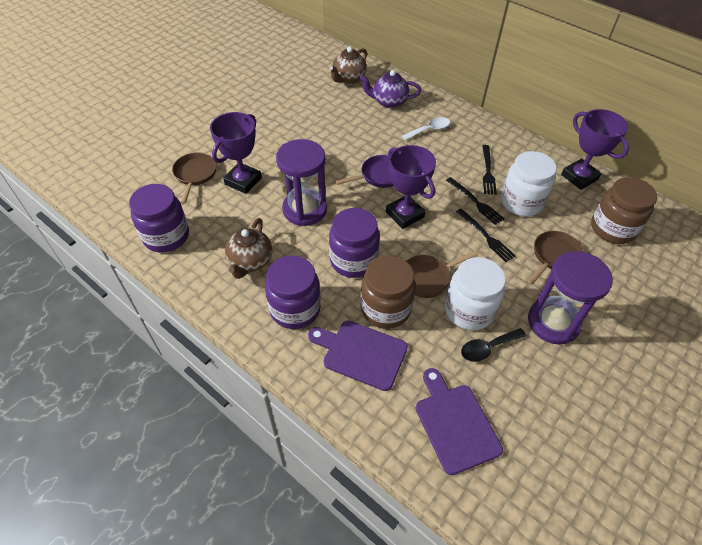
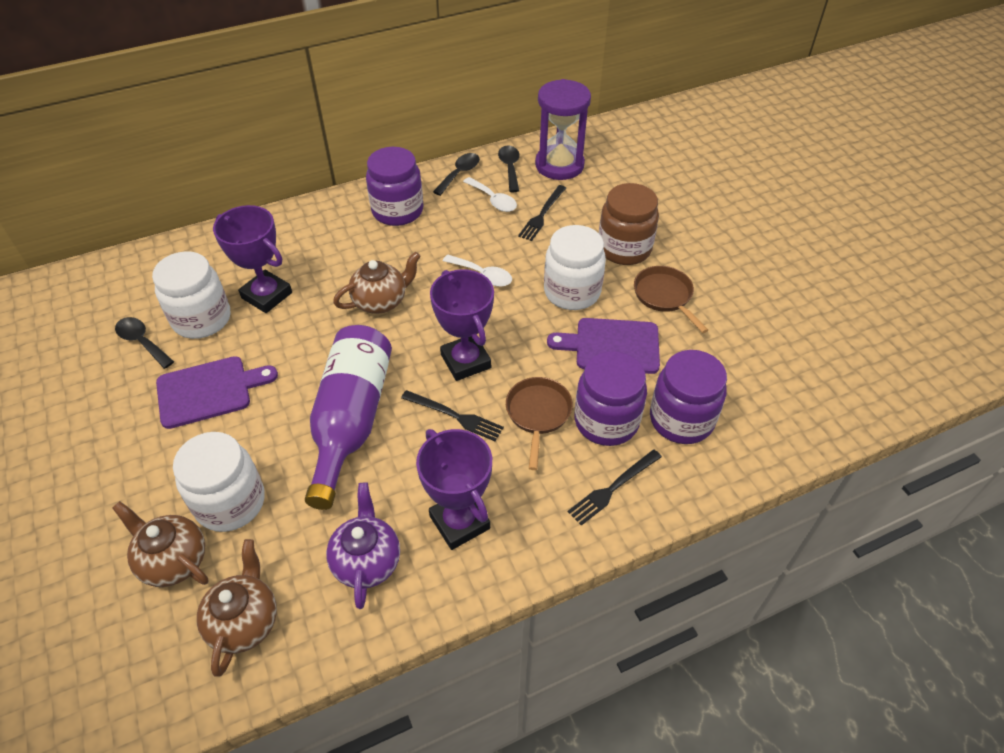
black spoon: [461,328,526,362] = 1 -> [115,317,174,369] [433,153,480,196] [498,145,520,192] = 3
brown jar: [360,255,416,329] [591,177,657,244] = 2 -> [599,183,659,265] = 1
brown pan: [172,152,217,204] [406,251,478,298] [528,231,584,284] = 3 -> [506,377,573,470] [634,266,708,333] = 2
brown teapot: [225,218,272,279] [329,47,367,84] = 2 -> [112,501,209,587] [197,539,277,677] [333,252,421,314] = 3
purple bottle: none = 0 -> [305,325,392,510] = 1
purple hourglass: [276,139,327,226] [528,251,613,344] = 2 -> [535,79,591,180] = 1
purple pan: [335,155,394,188] = 1 -> none = 0
white jar: [445,257,506,330] [501,151,557,216] = 2 -> [152,251,230,339] [173,432,265,532] [544,225,606,310] = 3
white spoon: [402,117,450,141] = 1 -> [443,255,512,287] [463,177,517,212] = 2

